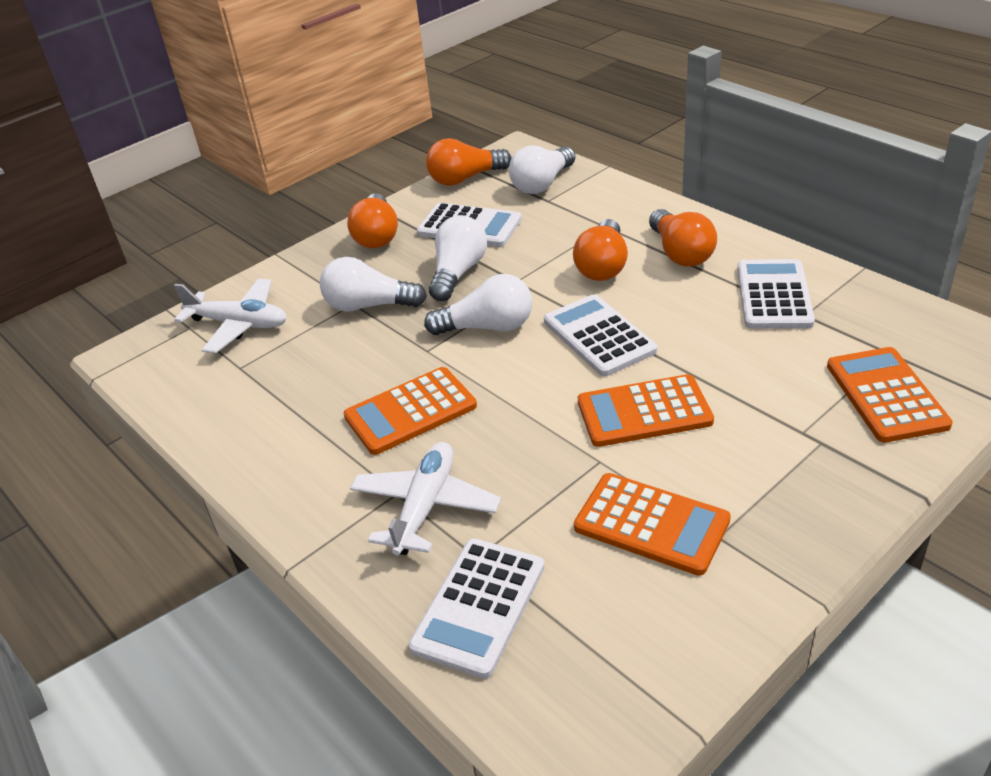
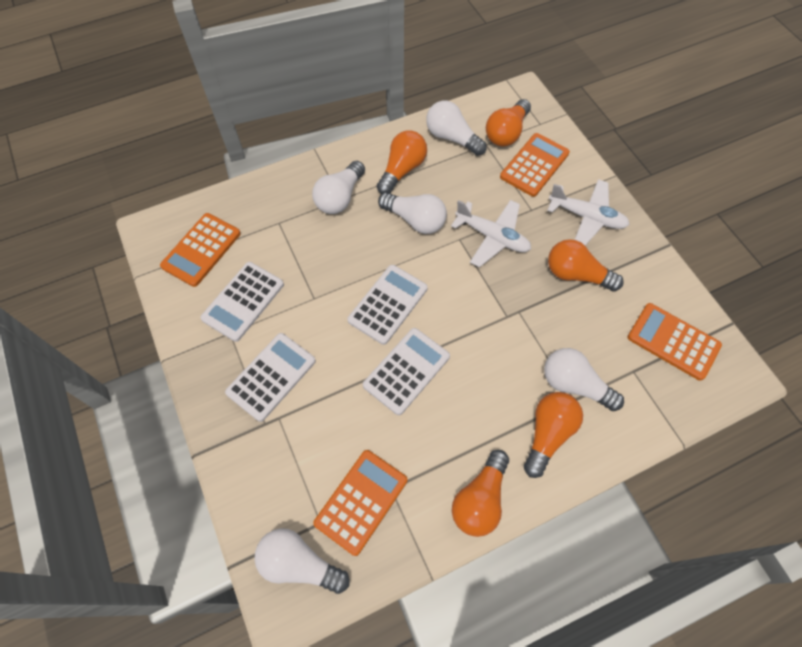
orange light bulb: [347,193,398,248] [426,138,511,186] [573,219,628,281] [649,209,717,266] = 4 -> [377,130,427,194] [452,450,509,537] [486,99,531,147] [524,392,583,478] [548,239,624,292] = 5
white light bulb: [320,257,427,312] [424,274,532,335] [429,215,487,301] [509,145,575,194] = 4 -> [255,528,350,594] [312,161,365,214] [378,192,447,234] [426,101,487,156] [544,348,624,411] = 5

